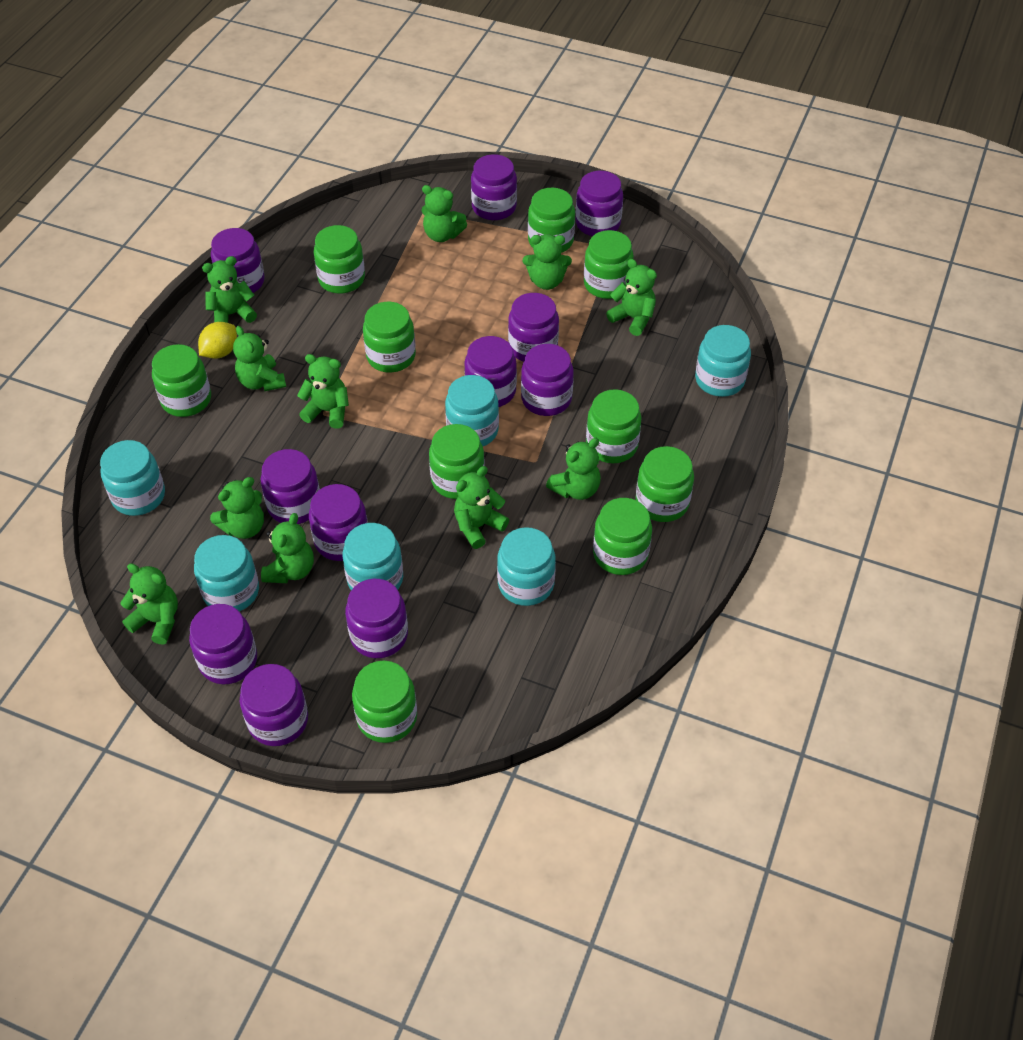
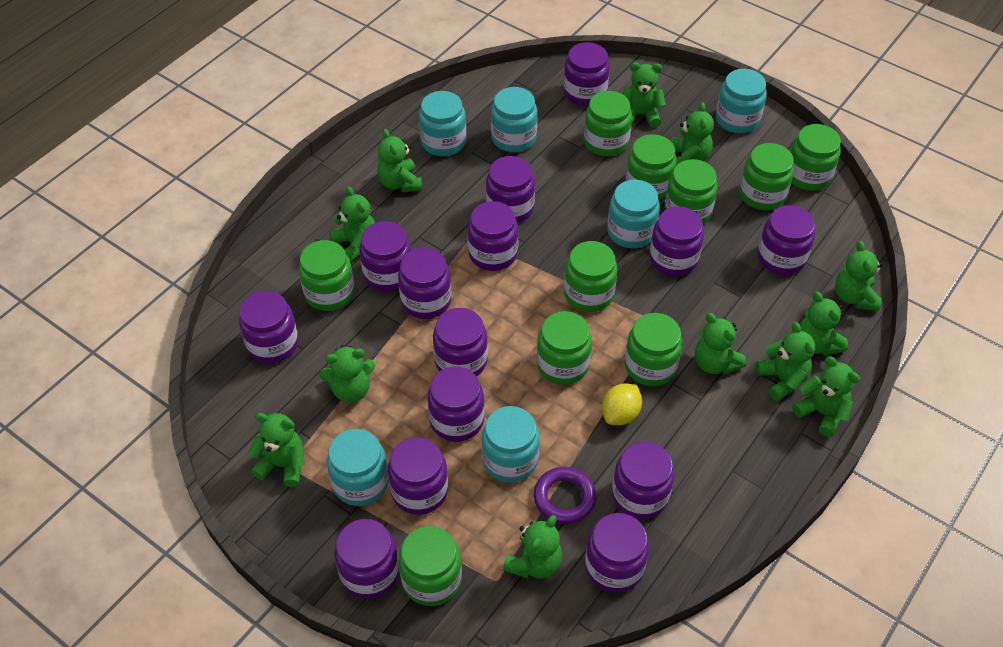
green teddy bear: [121,563,178,645] [202,256,257,323] [210,477,264,539] [233,326,286,391] [261,513,314,583] [297,354,349,429] [421,185,467,242] [454,466,509,549] [523,234,572,290] [546,438,601,500] [606,259,657,336] = 11 -> [248,413,305,487] [319,345,375,403] [330,186,375,262] [377,129,422,192] [503,515,562,579] [623,62,666,128] [671,102,714,166] [695,313,746,374] [756,322,815,401] [792,356,860,437] [800,291,848,355] [835,241,883,311] = 12
purple jar: [189,604,257,684] [211,228,265,293] [240,664,308,746] [261,449,320,524] [309,484,368,561] [345,579,408,658] [464,336,517,407] [471,154,517,220] [508,293,559,362] [521,344,574,416] [576,171,623,236] = 11 -> [239,291,298,364] [334,519,399,599] [360,221,411,292] [388,437,448,515] [398,248,452,319] [428,367,485,442] [433,308,488,376] [468,201,518,271] [486,156,535,223] [563,42,610,106] [585,513,649,593] [612,442,674,519] [649,207,704,276] [758,205,815,275] = 14
purple ring: none = 0 -> [534,467,596,524] = 1

